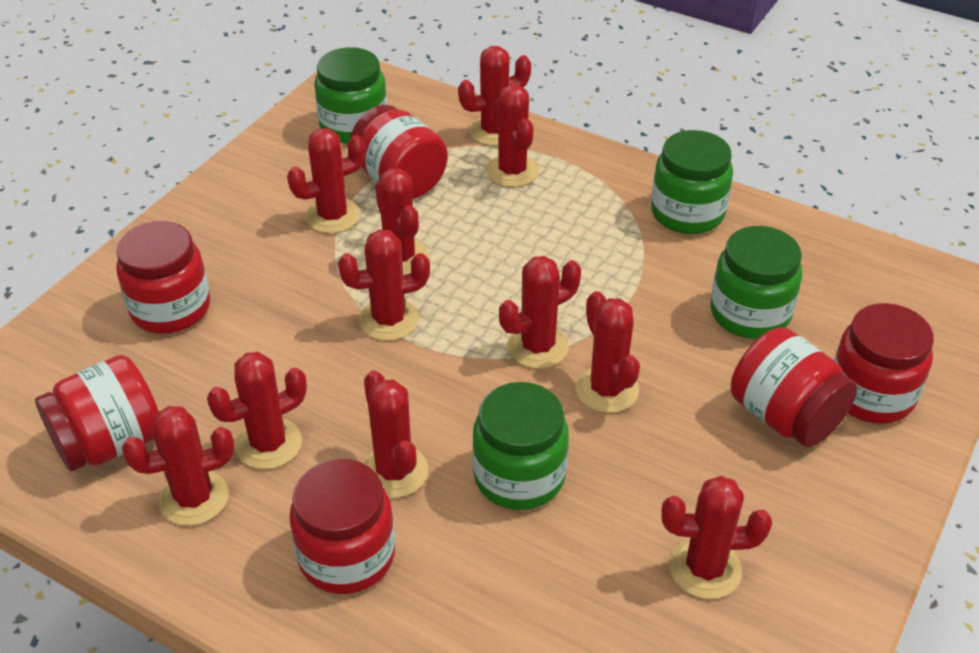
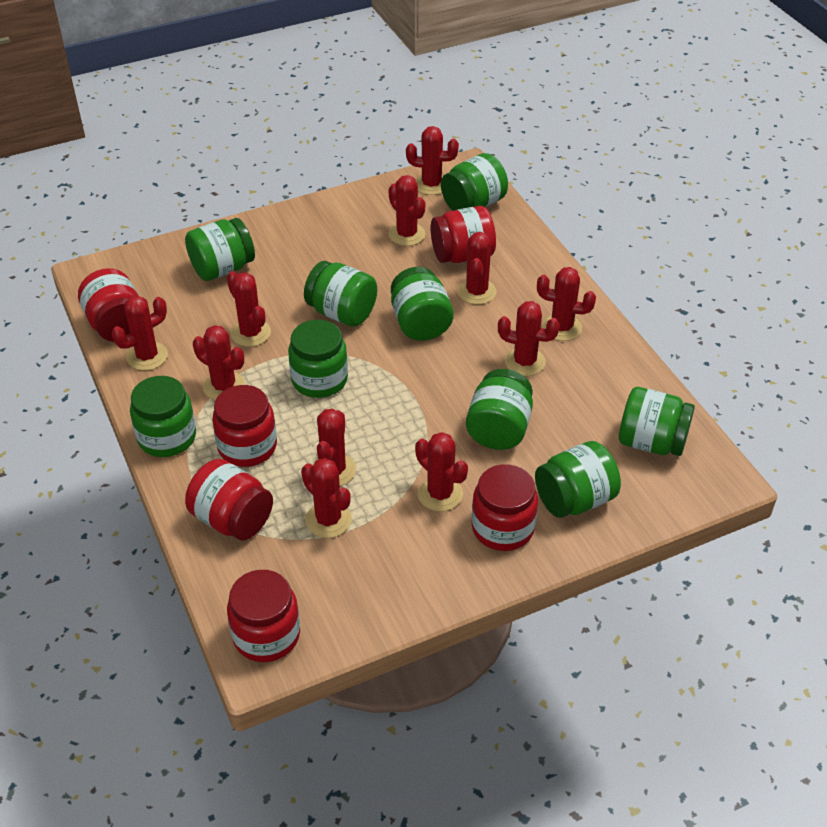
green jar: [314,47,387,144] [472,382,569,510] [651,130,733,234] [711,226,802,339] = 4 -> [130,376,196,457] [185,218,255,281] [288,320,348,398] [304,261,377,327] [391,267,454,341] [441,153,508,211] [466,369,533,450] [535,441,621,518] [619,387,695,456] = 9

